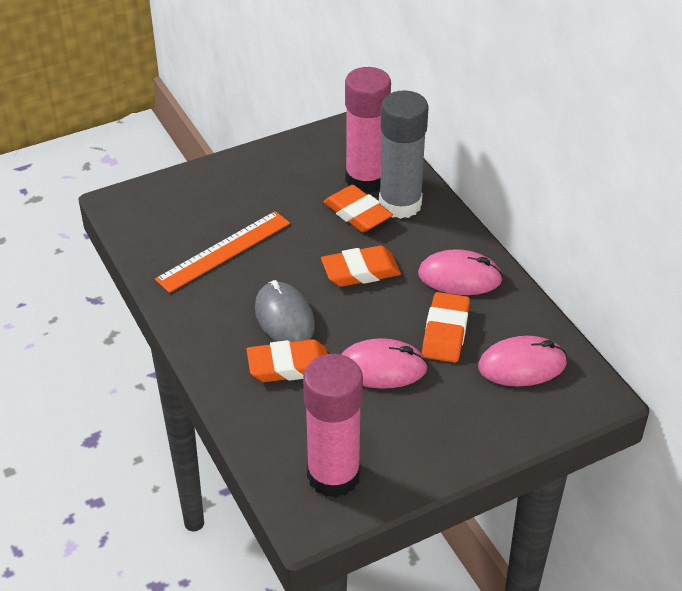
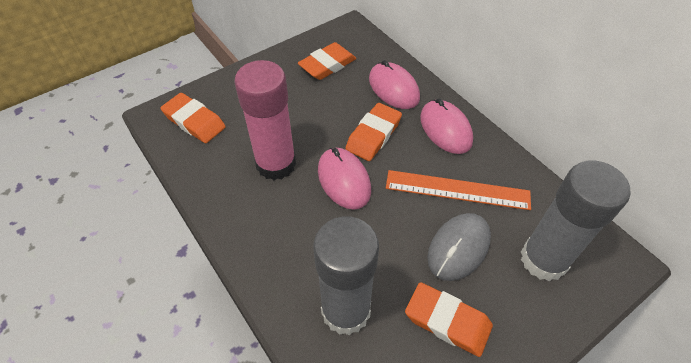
grey glue stick: [379,90,429,219] = 1 -> [313,217,379,335] [521,160,630,281] = 2
pink glue stick: [303,354,363,498] [345,67,391,193] = 2 -> [235,60,296,180] = 1

